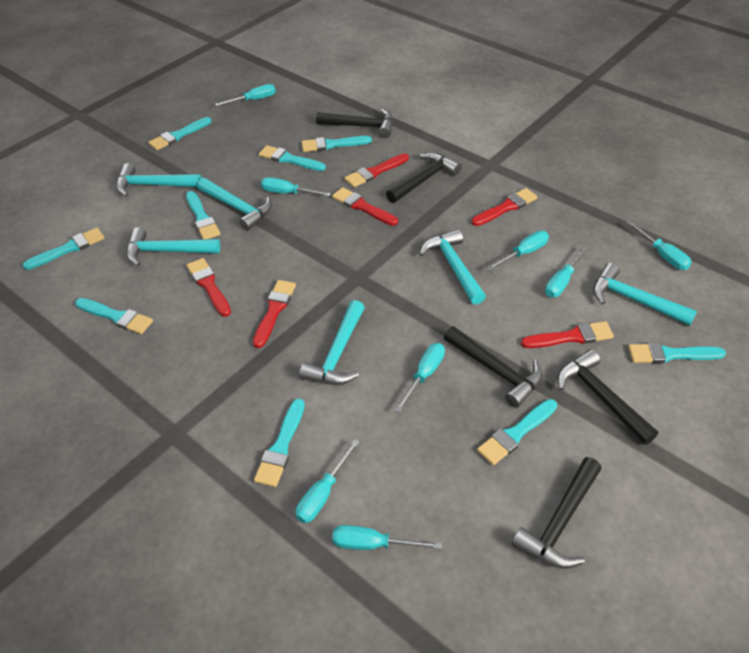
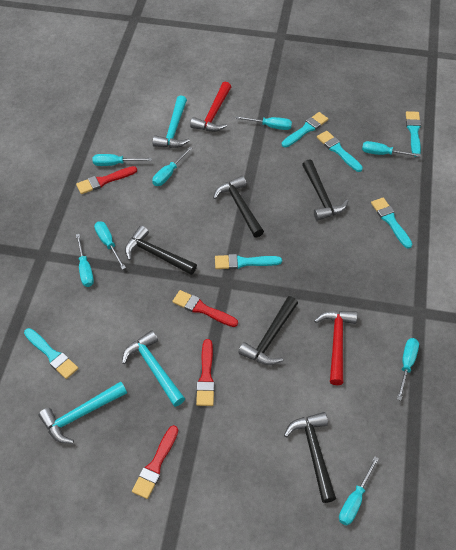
red brush: [187,258,231,317] [253,280,296,348] [332,187,398,226] [345,153,409,187] [472,188,537,226] [521,321,614,348] = 6 -> [76,166,137,194] [132,425,178,499] [172,290,238,327] [196,339,215,406] = 4
red hammer: none = 0 -> [190,82,231,132] [314,311,357,385] = 2
turquoise brush: [23,228,105,270] [75,298,153,334] [148,117,212,150] [186,191,220,239] [254,398,305,487] [259,145,326,171] [302,136,372,152] [477,399,557,465] [628,343,726,363] = 9 -> [24,328,78,379] [215,254,282,269] [282,112,328,148] [317,131,363,172] [371,198,412,249] [406,111,421,157] = 6
turquoise hammer: [116,163,201,197] [127,227,220,266] [197,178,272,231] [299,300,365,385] [419,229,486,305] [593,263,697,326] = 6 -> [39,381,127,444] [122,330,185,407] [152,96,190,148] = 3

